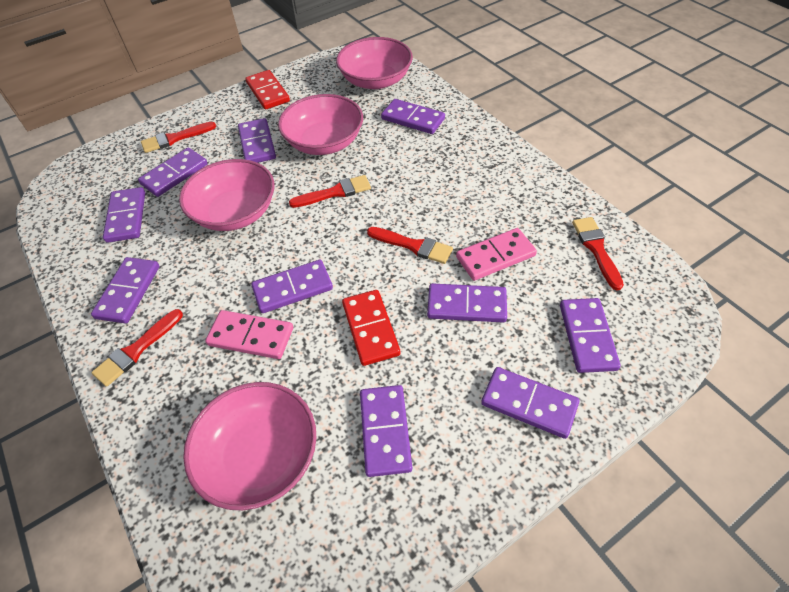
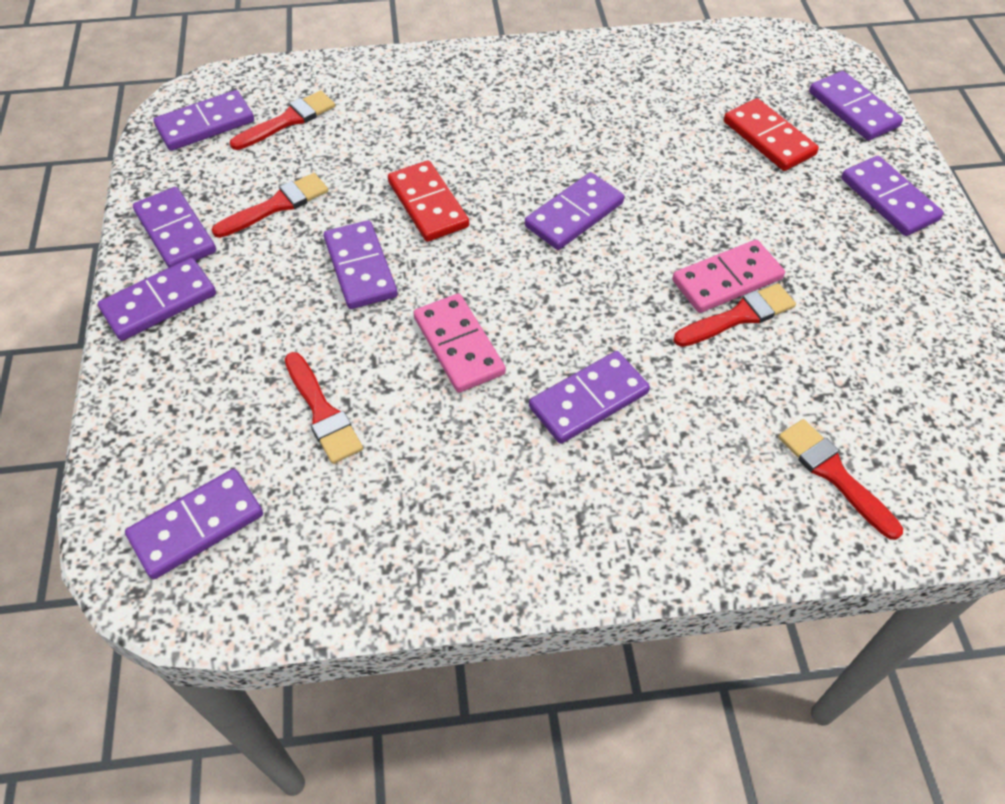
pink bowl: [179,159,275,231] [183,382,317,510] [278,94,363,155] [336,37,413,89] = 4 -> none = 0
purple domino: [91,257,160,324] [103,187,145,243] [138,148,208,197] [238,118,276,163] [251,260,333,313] [360,385,412,477] [381,99,445,134] [427,283,507,323] [481,367,579,439] [560,298,621,373] = 10 -> [98,258,216,341] [125,469,263,579] [133,187,216,268] [153,90,254,151] [324,220,398,309] [525,172,624,250] [529,351,650,444] [809,71,903,141] [841,156,944,236] = 9

